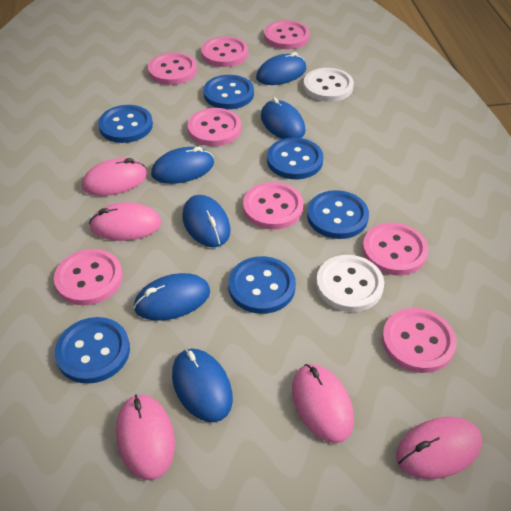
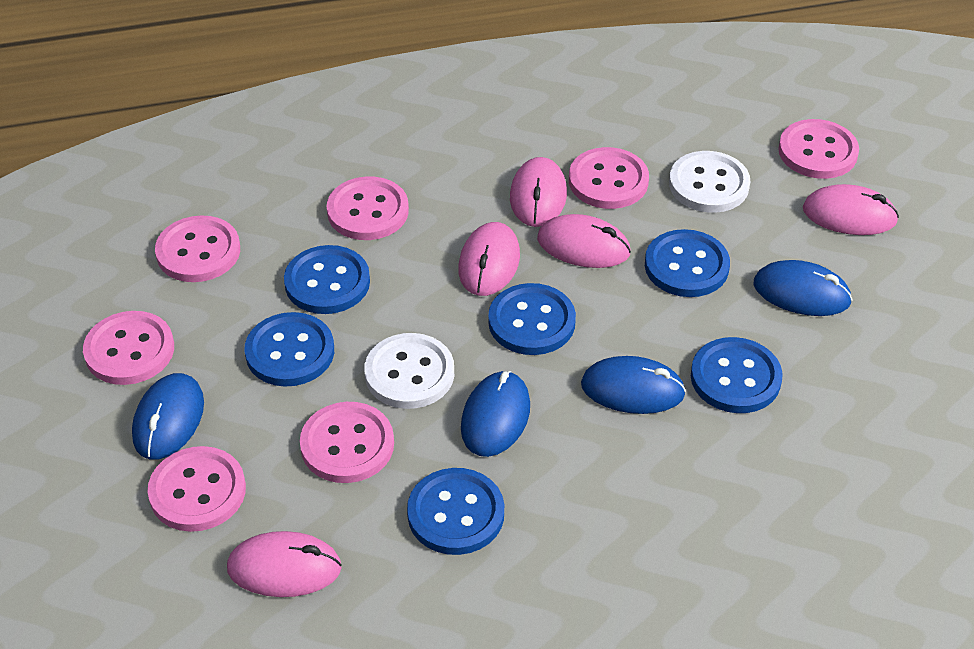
blue mouse: [134,273,210,321] [151,147,214,184] [172,349,233,422] [182,195,231,247] [256,52,306,85] [261,97,305,139] = 6 -> [132,373,204,460] [461,371,530,457] [581,356,686,414] [754,260,853,316] = 4
pink button: [54,249,123,305] [148,52,197,85] [188,108,241,146] [201,36,248,67] [243,182,304,230] [264,20,310,49] [362,223,428,275] [382,308,456,373] = 8 -> [83,311,174,385] [148,446,246,532] [155,215,240,282] [300,402,394,483] [327,177,409,240] [569,147,649,209] [778,119,859,179] = 7

